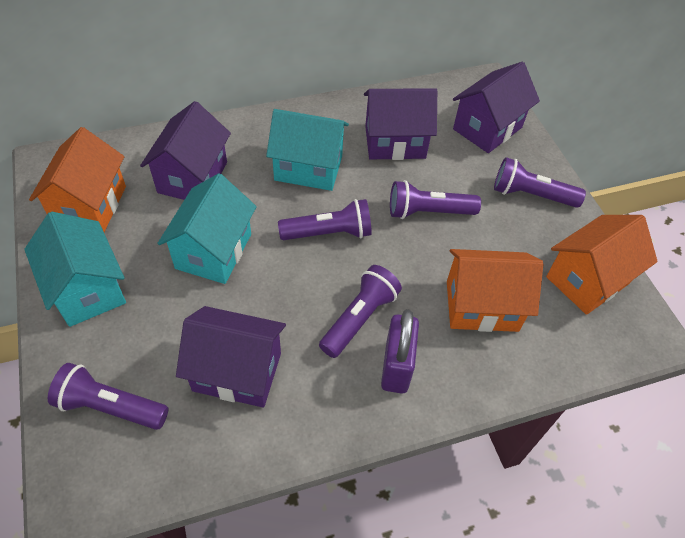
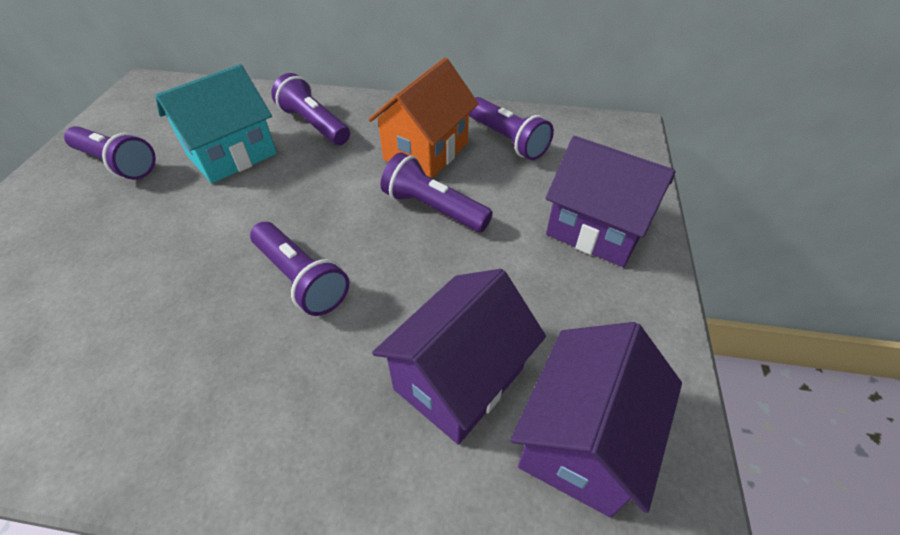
orange house: [29,127,126,232] [447,249,543,332] [546,215,658,315] = 3 -> [368,58,479,178] = 1
purple house: [140,101,231,200] [176,306,286,408] [364,88,437,160] [453,62,540,153] = 4 -> [372,269,546,445] [510,322,682,517] [545,136,676,267] = 3
purple padlock: [381,309,419,394] = 1 -> none = 0
turquoise house: [24,212,126,327] [157,173,257,284] [266,109,349,191] = 3 -> [155,64,277,184] = 1

